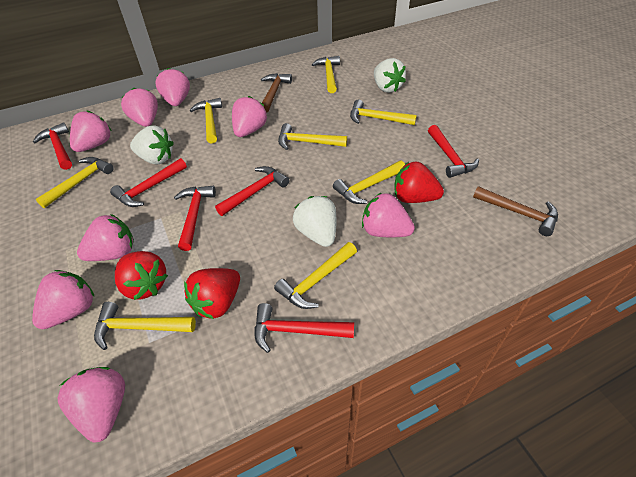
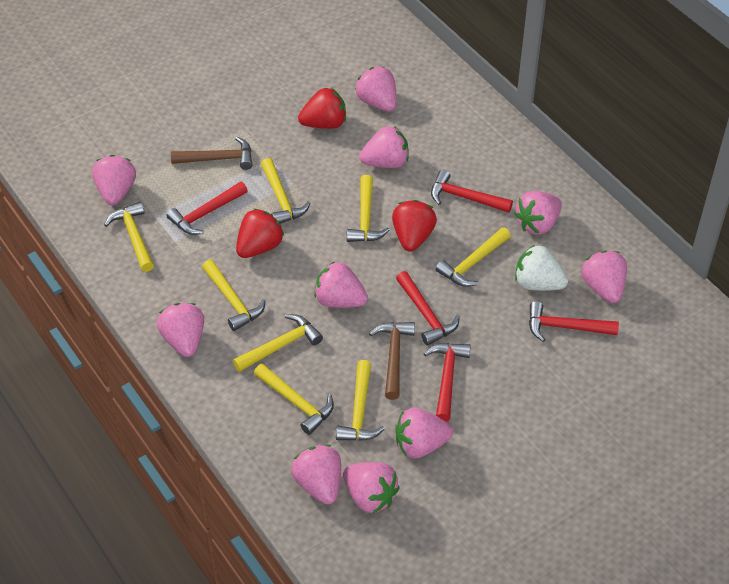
pink strawberry: [32,270,95,329] [57,367,125,443] [70,111,111,152] [77,214,134,261] [121,88,158,127] [155,68,190,106] [232,96,267,137] [362,192,415,237] = 8 -> [92,155,136,205] [157,303,204,357] [291,445,341,504] [314,261,368,308] [343,462,400,513] [355,67,397,112] [359,126,409,168] [395,408,453,458] [514,191,562,235] [581,250,627,303] = 10
red hammer: [33,122,72,170] [110,158,187,207] [174,186,216,251] [215,166,289,216] [254,303,354,353] [428,125,479,178] = 6 -> [166,181,248,235] [396,271,460,346] [424,343,471,422] [431,169,513,213] [529,301,619,342] = 5
white strawberry: [130,125,174,164] [293,196,336,247] [374,58,406,93] = 3 -> [515,245,568,291] = 1

